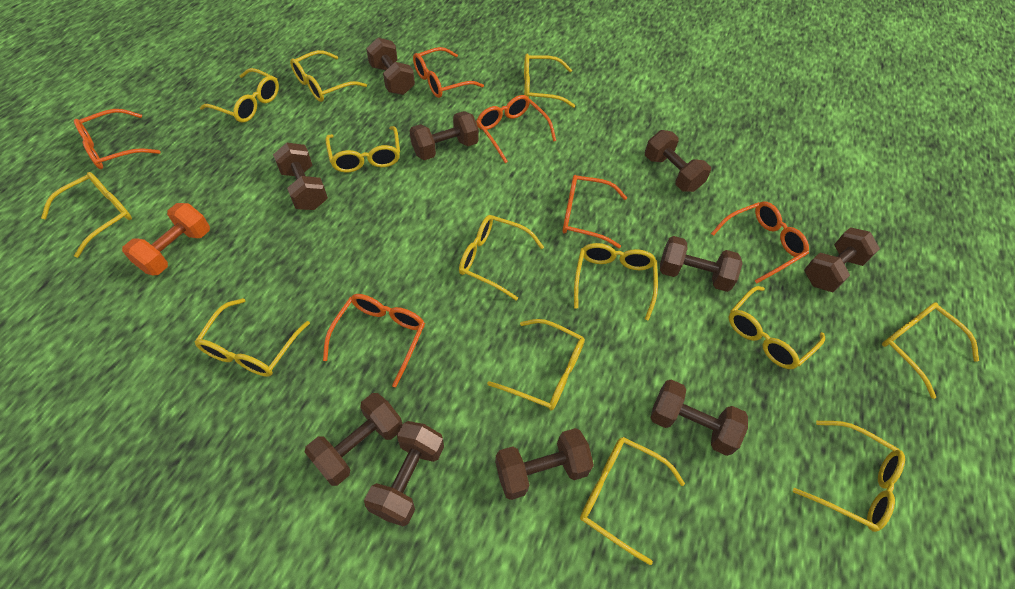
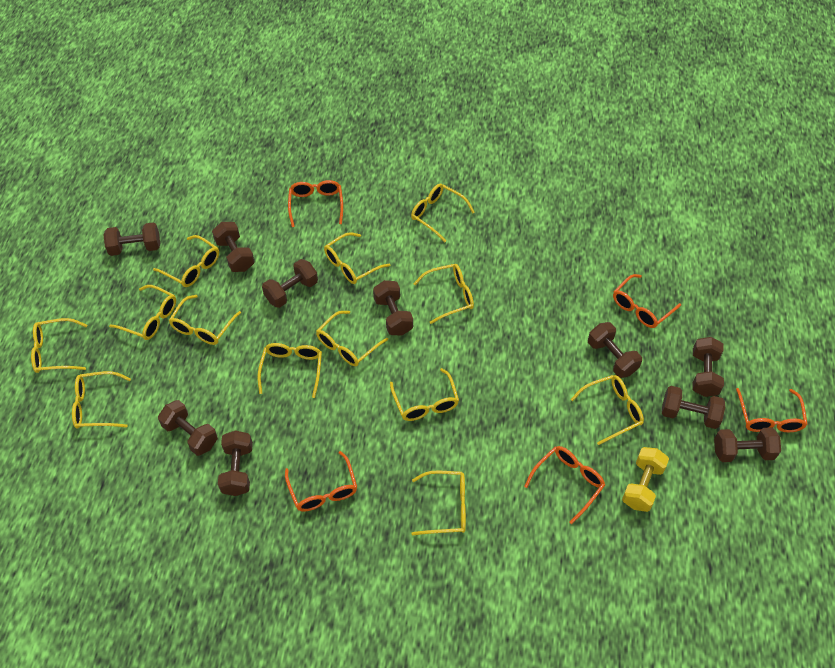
orange dumbbell: [122,203,210,275] = 1 -> none = 0
orange glasses: [74,109,160,169] [323,294,425,387] [413,47,484,98] [476,95,556,163] [562,175,627,249] [711,201,809,284] = 6 -> [285,451,357,512] [288,180,343,227] [524,446,605,524] [613,274,681,328] [736,388,808,432] = 5
yellow dumbbell: none = 0 -> [622,447,669,512] = 1

